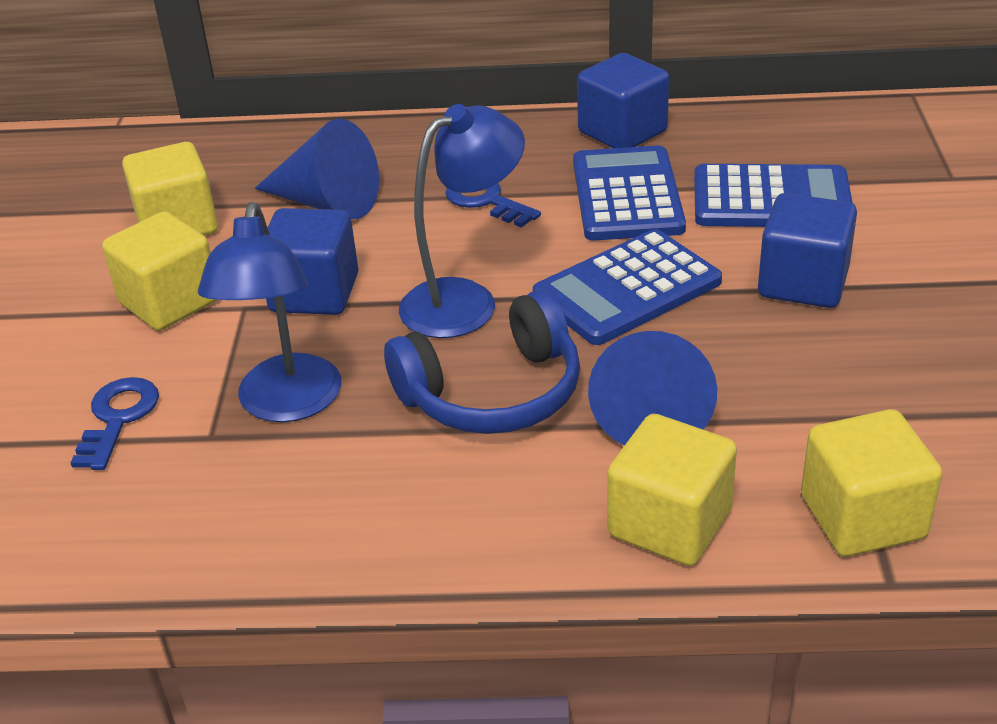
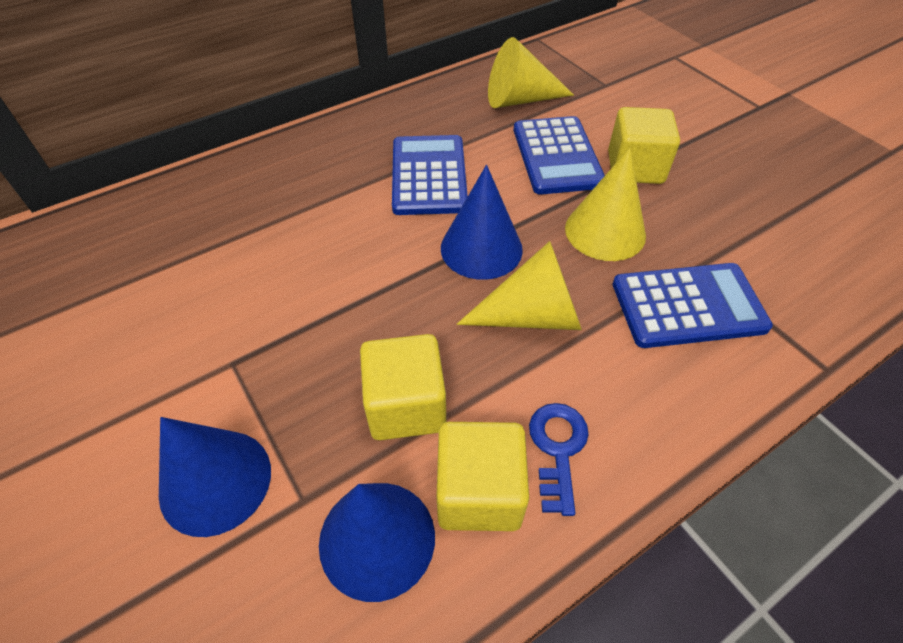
blue cone: [254,119,379,219] [588,331,717,446] = 2 -> [159,417,271,537] [319,483,435,602] [441,165,523,280] = 3
blue cube: [266,208,358,315] [577,53,669,148] [758,193,857,308] = 3 -> none = 0
blue headphones: [384,290,580,434] = 1 -> none = 0
blue key: [71,377,159,470] [445,183,541,228] = 2 -> [529,403,589,516] = 1
blue lamp: [198,202,341,422] [399,104,525,338] = 2 -> none = 0
yellow cone: none = 0 -> [457,241,582,330] [488,37,574,108] [565,148,646,261] = 3
yellow cube: [102,211,217,331] [122,142,218,236] [607,414,737,566] [801,409,942,557] = 4 -> [360,334,446,440] [436,422,529,531] [608,107,680,184] = 3

